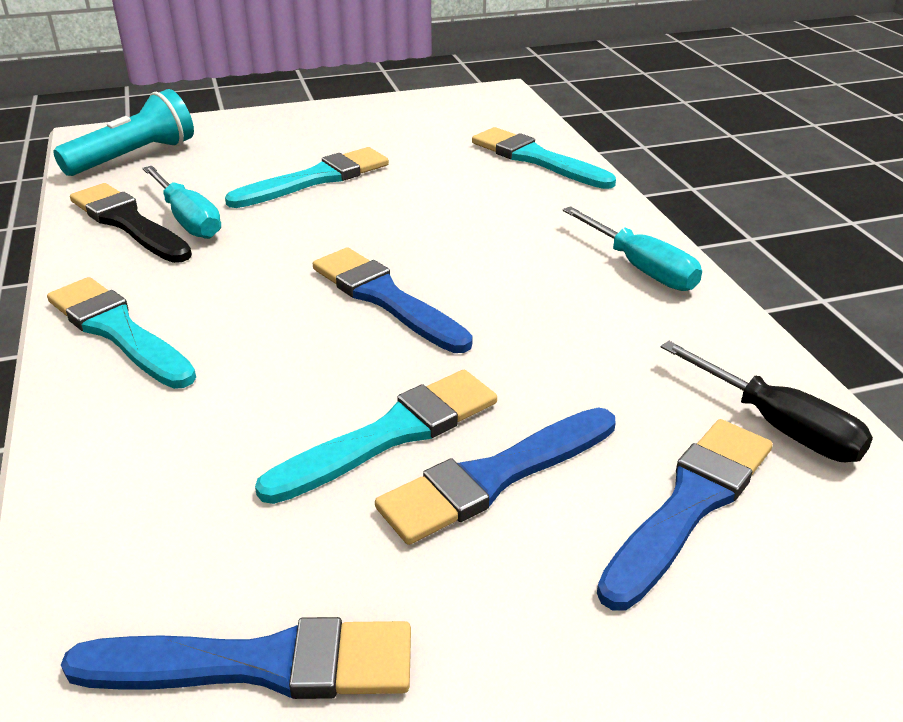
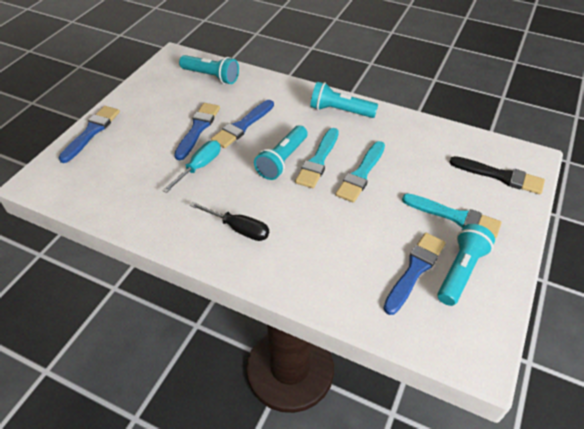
turquoise brush: [47,277,196,389] [225,147,389,208] [255,370,497,504] [472,127,616,189] = 4 -> [295,128,339,188] [335,141,385,203] [402,193,502,238] = 3
turquoise flashlight: [53,89,194,176] = 1 -> [179,55,239,84] [254,125,308,180] [310,82,378,118] [438,224,495,306] = 4
turquoise screwdriver: [142,166,221,239] [563,206,702,291] = 2 -> [162,140,221,193] = 1

